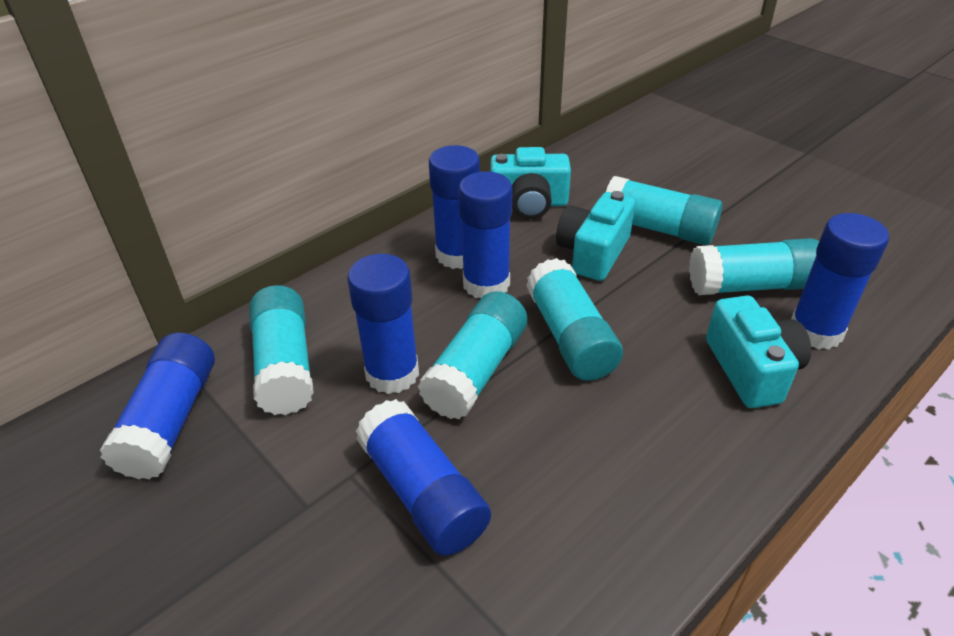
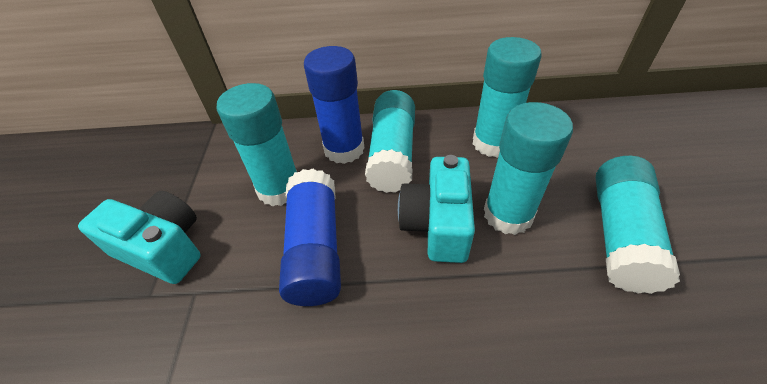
blue glue stick: [100,333,215,480] [347,254,419,394] [356,399,491,556] [429,145,480,269] [458,171,513,298] [791,213,889,350] = 6 -> [279,169,341,306] [304,46,365,164] = 2
turquoise camera: [490,147,571,219] [556,191,635,281] [706,295,811,408] = 3 -> [78,191,201,284] [398,155,475,263] = 2

